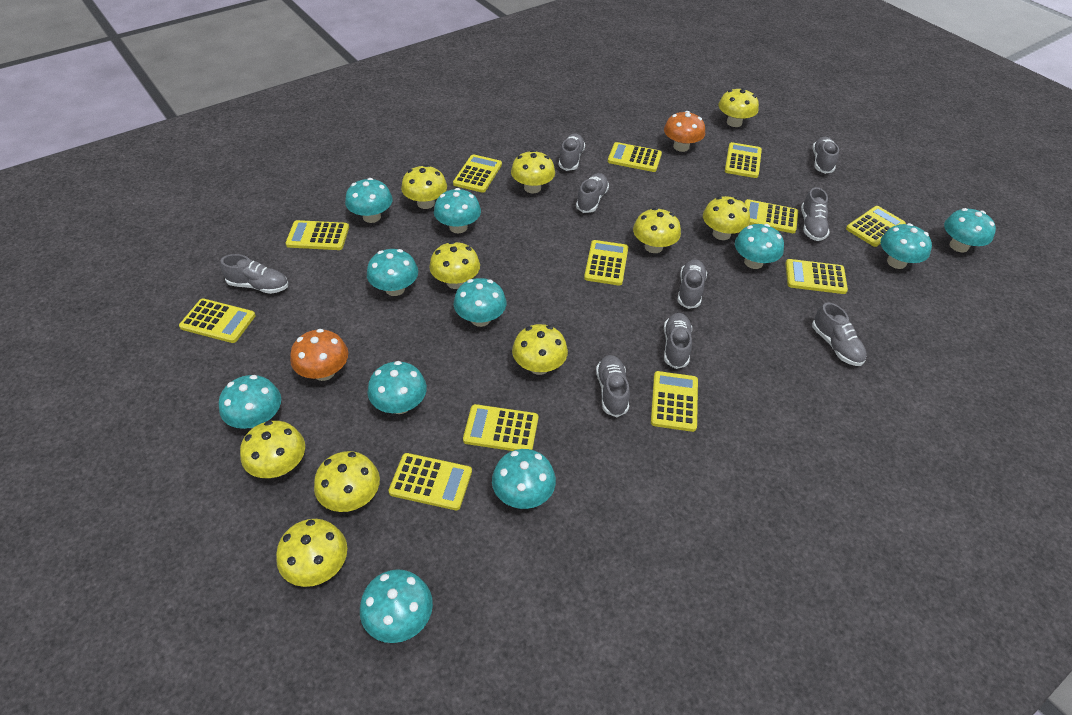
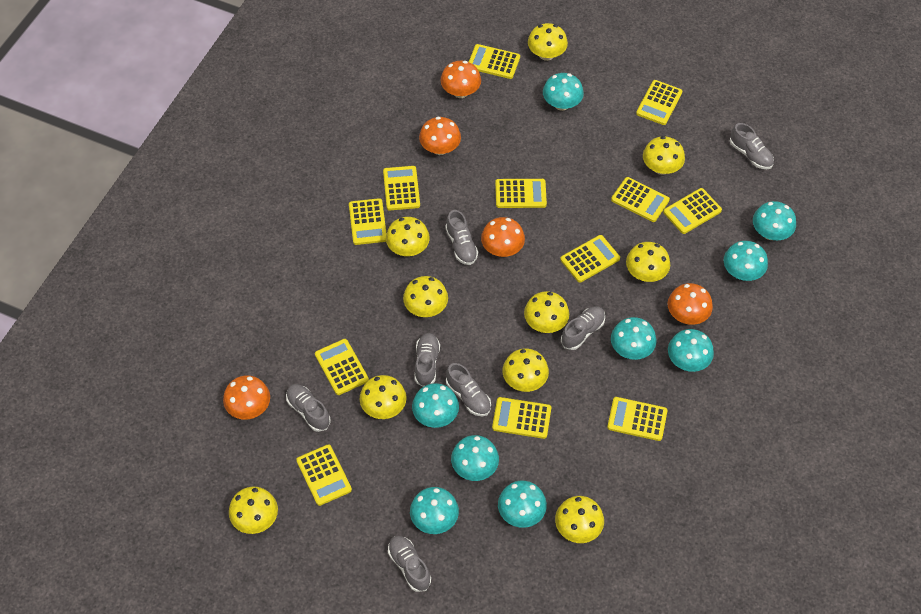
grey shoe: [220,254,288,294] [559,134,585,171] [576,173,609,213] [596,355,630,417] [664,313,692,369] [677,259,707,309] [801,187,830,241] [812,137,839,174] [812,302,867,366] = 9 -> [286,384,331,432] [388,535,431,592] [415,333,440,387] [445,210,478,265] [446,363,491,417] [561,306,605,350] [730,123,774,169] = 7
orange mushroom: [290,329,348,381] [664,111,705,152] = 2 -> [223,375,270,419] [419,117,461,155] [440,61,481,98] [481,217,525,257] [668,283,713,325] = 5
turquoise mushroom: [219,375,281,429] [345,178,393,223] [360,569,433,643] [367,249,418,296] [367,361,427,414] [434,188,481,233] [454,278,506,327] [492,449,556,509] [735,224,784,269] [880,223,932,269] [944,208,996,252] = 11 -> [410,487,459,534] [412,383,459,428] [451,435,499,481] [498,481,547,528] [543,73,584,111] [611,317,656,360] [668,329,714,372] [724,241,768,281] [753,201,796,240] = 9

